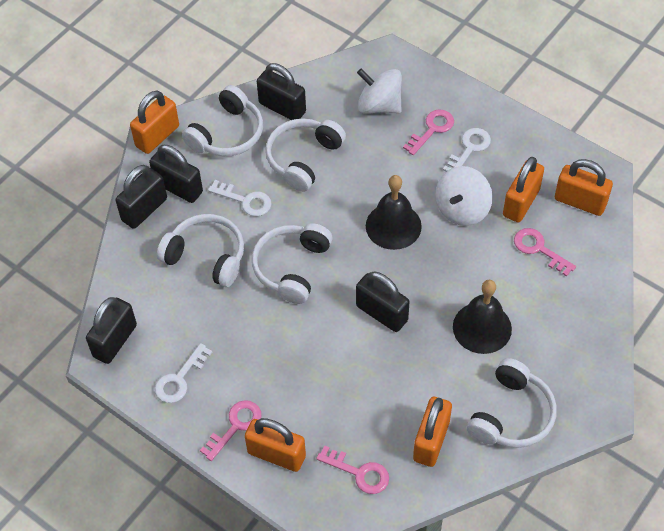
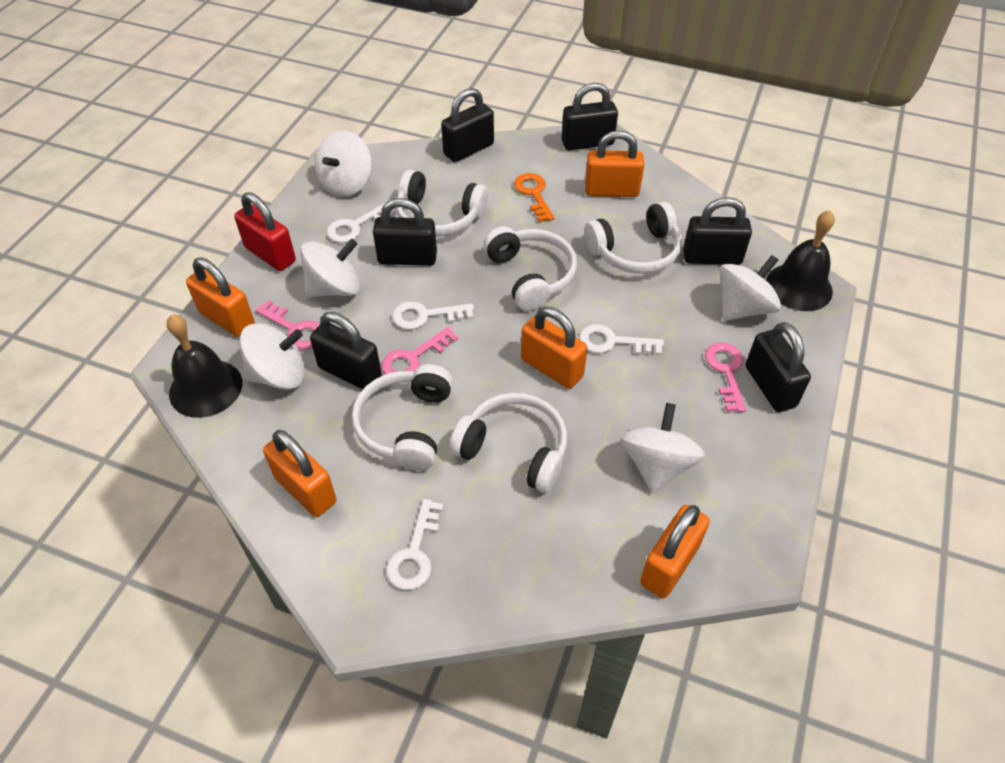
black padlock: [86,297,137,364] [116,165,167,229] [149,145,203,203] [257,63,306,120] [356,271,409,332] = 5 -> [310,312,382,389] [373,198,437,266] [441,88,494,162] [562,83,618,150] [683,197,752,265] [746,322,811,412] = 6
orange key: none = 0 -> [514,173,554,222] = 1
pink key: [200,400,261,461] [316,446,389,494] [403,109,454,155] [514,228,576,277] = 4 -> [255,300,320,349] [381,327,458,375] [705,342,746,412] = 3
red padlock: none = 0 -> [234,192,296,271] = 1
white key: [155,343,212,403] [208,180,271,216] [443,128,491,172] = 3 -> [327,202,396,243] [386,499,443,590] [392,302,474,330] [579,324,664,355] = 4
white spinning top: [357,69,402,114] [435,166,493,226] = 2 -> [239,323,305,390] [300,239,361,297] [315,131,372,197] [620,403,705,493] [720,255,781,321] = 5

